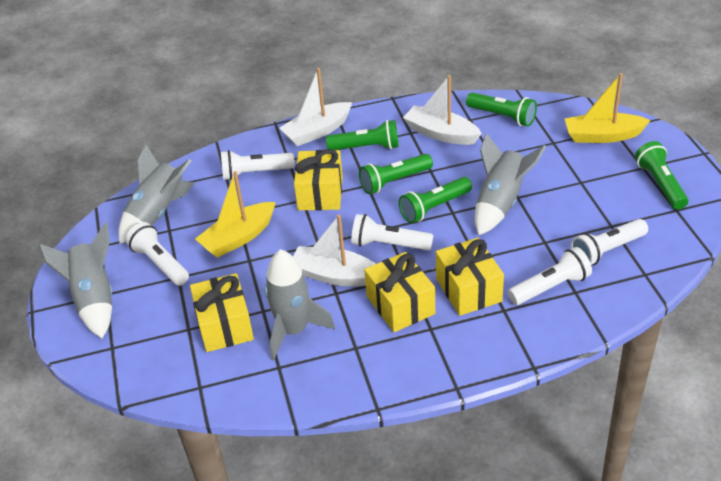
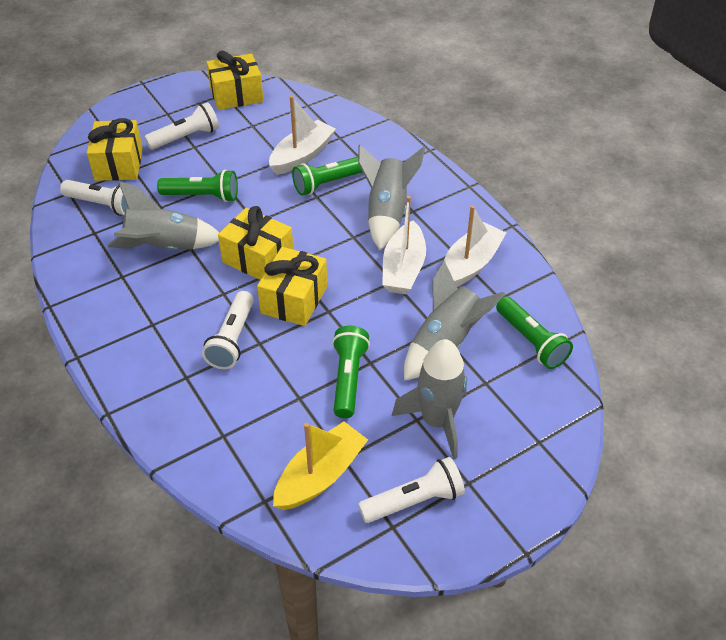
green flashlight: [326,120,399,150] [359,154,433,194] [399,177,472,223] [466,92,537,126] [635,141,688,210] = 5 -> [157,170,238,202] [292,157,362,196] [332,326,370,418] [496,296,573,369] = 4
white flashlight: [126,222,189,286] [221,150,295,180] [351,214,433,251] [508,247,592,305] [571,219,648,265] = 5 -> [60,180,129,216] [144,102,219,150] [202,291,254,369] [358,457,465,523] = 4
yellow boat: [195,171,276,258] [564,73,651,143] = 2 -> [273,422,368,510] = 1

